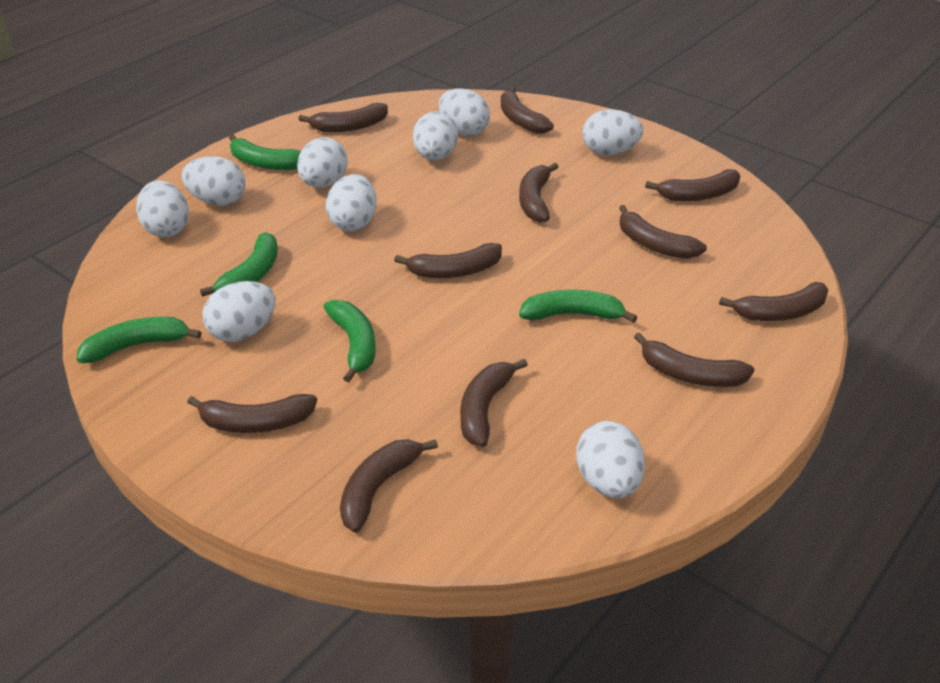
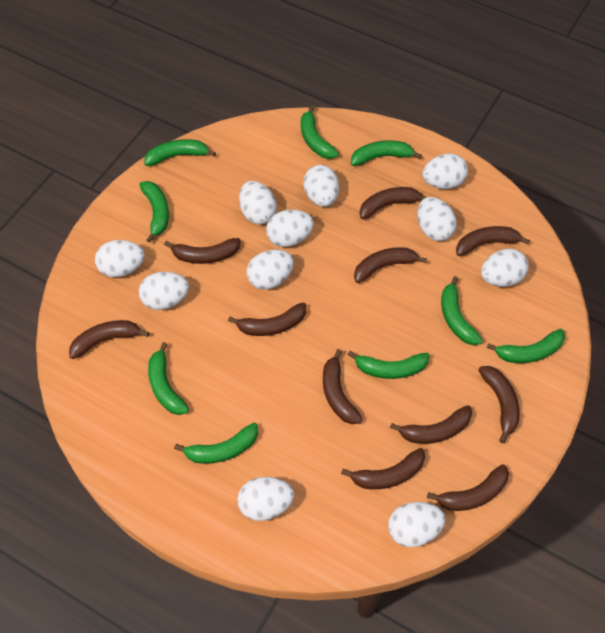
green banana: [77,317,202,363] [200,232,278,297] [229,134,301,170] [324,300,376,382] [519,289,637,323] = 5 -> [139,181,169,243] [144,139,216,166] [148,342,189,415] [174,422,258,464] [301,105,339,159] [347,351,430,379] [351,140,422,166] [441,276,483,345] [487,329,565,363] = 9
white egg: [136,180,189,237] [182,156,245,206] [203,281,276,342] [297,137,348,188] [326,174,377,231] [413,111,458,160] [439,88,490,136] [576,421,645,498] [582,109,643,155] = 9 -> [95,240,145,277] [139,272,189,310] [237,477,294,521] [239,181,277,225] [247,250,294,290] [266,210,314,247] [304,165,339,207] [388,502,446,547] [417,197,457,241] [422,153,468,189] [481,249,529,287] = 11

